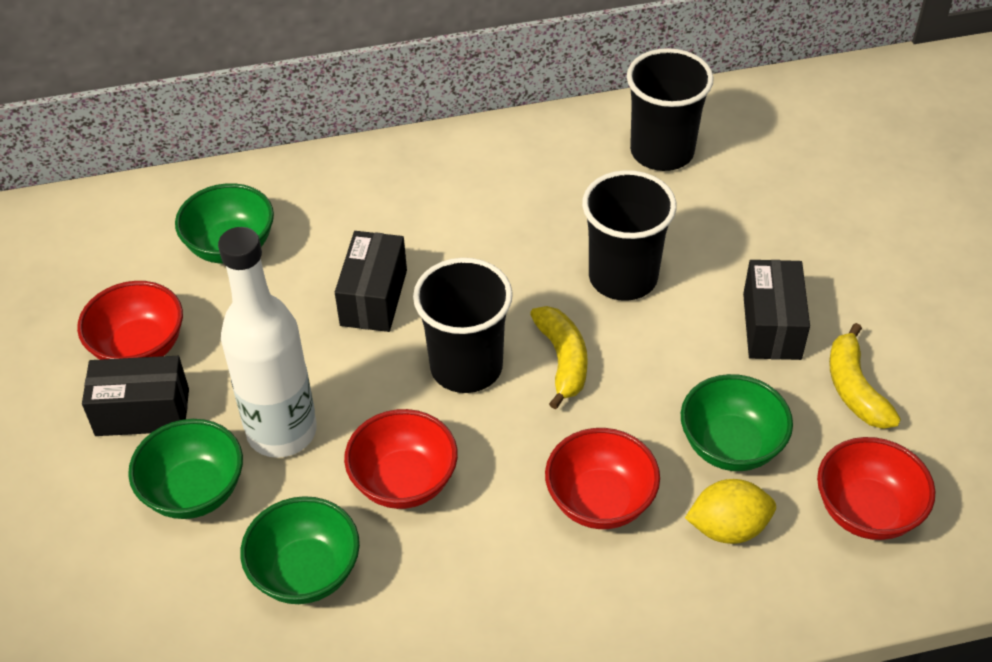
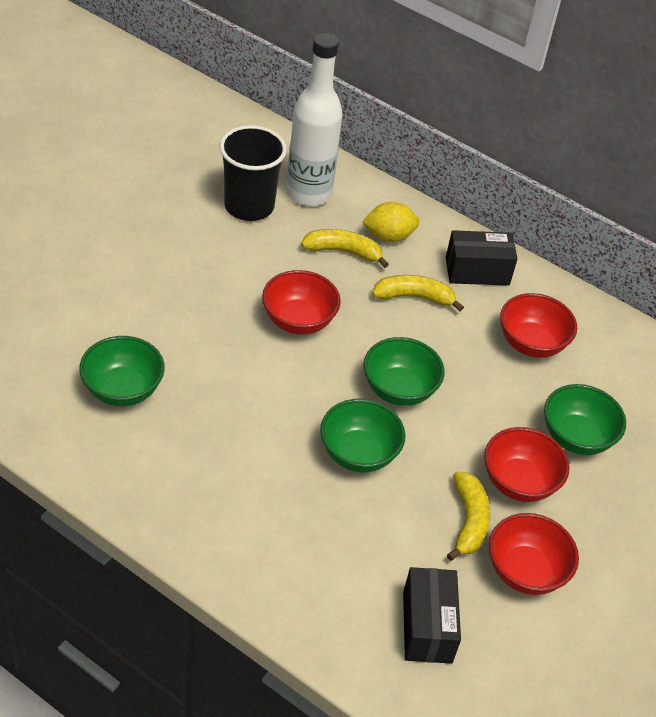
black box: [82,356,189,436] [335,231,407,332] [743,260,810,360] = 3 -> [403,567,461,664] [446,230,518,285] = 2
black cup: [413,258,513,393] [582,170,677,301] [627,48,714,171] = 3 -> [220,125,287,221] = 1
yellow banana: [530,306,588,409] [829,323,901,429] = 2 -> [301,229,389,268] [372,275,464,311] [447,471,490,561] = 3

